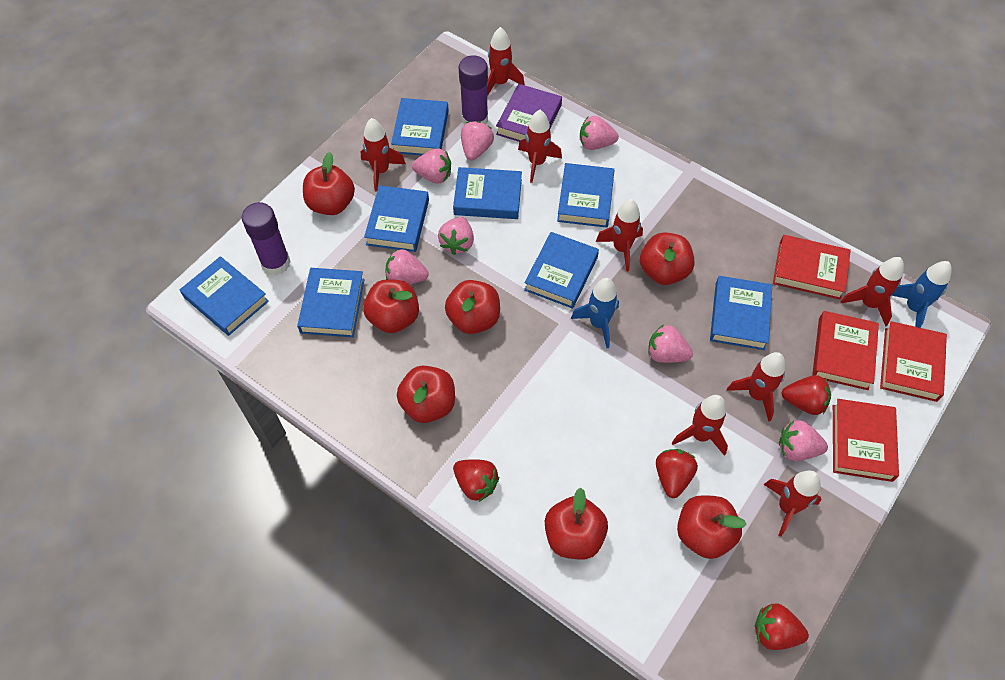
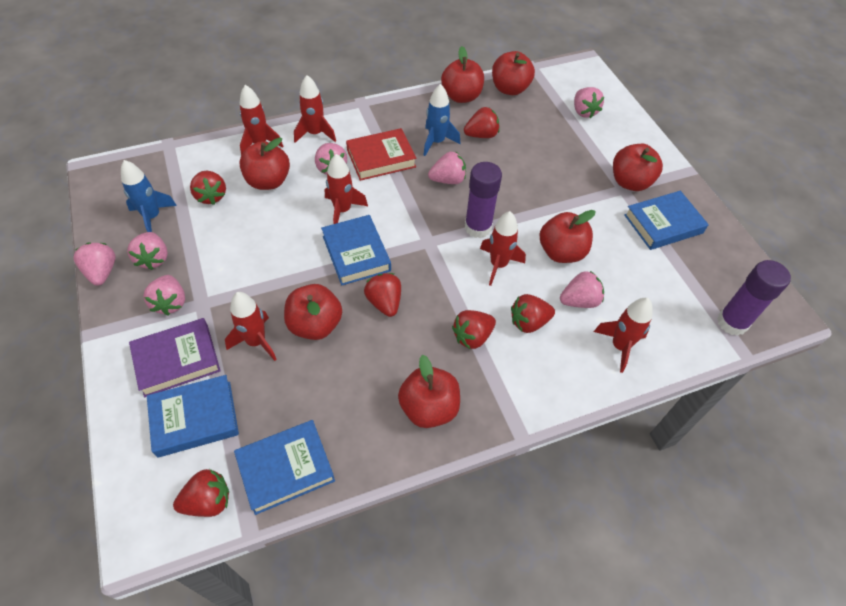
blue book: [180,256,269,336] [297,268,365,337] [364,185,429,252] [391,98,449,155] [453,167,522,219] [524,232,599,309] [557,163,614,228] [710,276,772,350] = 8 -> [147,375,239,458] [234,420,335,515] [321,215,391,285] [624,191,709,250] = 4
red book: [773,235,851,300] [812,311,879,390] [833,399,899,482] [880,321,947,402] = 4 -> [346,128,417,181] = 1
red rocket: [360,118,406,192] [487,27,525,96] [518,110,562,183] [596,199,643,272] [672,395,728,456] [727,352,786,422] [763,471,821,537] [840,257,904,327] = 8 -> [225,292,277,361] [240,85,283,155] [294,75,336,143] [325,154,368,224] [480,211,526,286] [594,298,653,373] = 6
red strawberry: [453,459,499,502] [656,449,698,498] [755,604,809,650] [782,375,831,415] = 4 -> [173,469,229,517] [190,171,226,205] [364,273,401,317] [452,310,496,349] [464,107,499,138] [511,294,555,333] = 6

